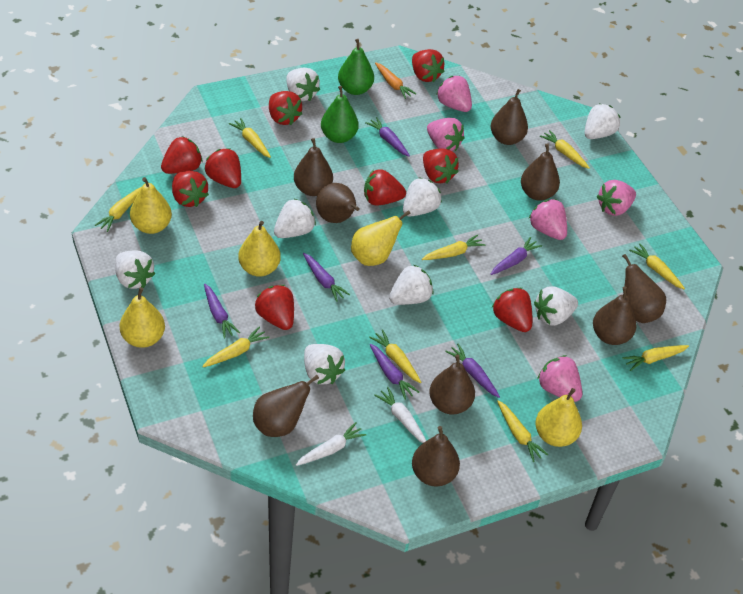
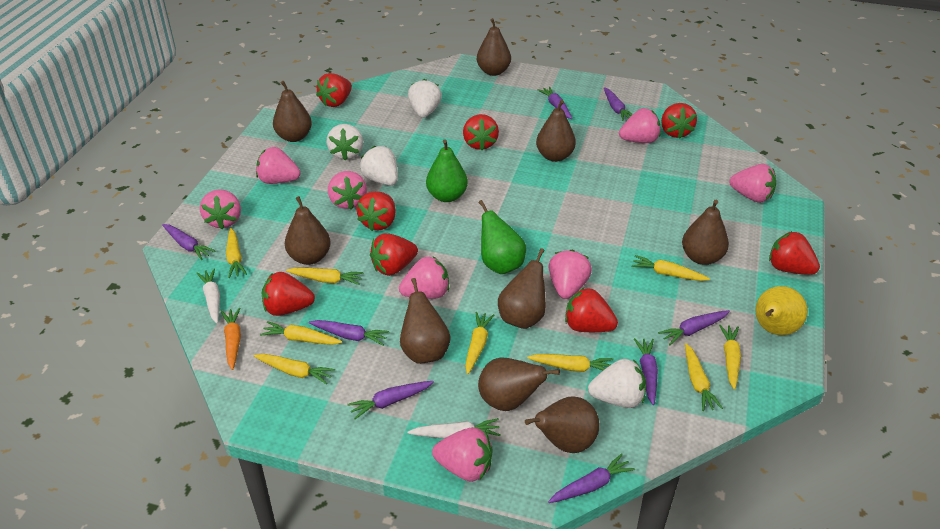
pink strawberry: [427,118,464,151] [436,76,472,112] [529,199,567,240] [537,355,582,402] [597,180,636,216] = 5 -> [200,189,241,229] [256,147,301,184] [328,171,367,209] [399,256,449,299] [432,427,493,482] [548,249,592,299] [619,108,661,143] [729,164,776,203] = 8
purple carrot: [204,284,240,339] [303,253,350,302] [365,117,410,157] [369,344,419,400] [445,344,500,398] [490,237,542,275] = 6 -> [162,224,215,260] [309,320,389,345] [347,381,434,419] [537,86,572,119] [548,453,635,503] [604,87,633,121] [634,338,658,405] [658,310,730,345] = 8
red strawberry: [161,136,203,174] [172,171,209,207] [205,148,241,188] [255,285,294,330] [269,91,302,125] [364,169,406,205] [412,49,444,82] [423,149,459,183] [492,288,532,332] = 9 -> [262,272,315,316] [316,73,352,107] [357,192,396,231] [370,233,418,276] [463,114,499,150] [565,288,618,332] [661,103,697,139] [769,231,820,275] = 8
white strawberry: [115,251,155,289] [274,198,316,238] [286,68,320,101] [304,344,345,385] [389,264,433,305] [403,177,442,216] [534,286,578,326] [585,104,621,139] = 8 -> [326,124,363,161] [360,146,398,186] [408,79,442,118] [588,359,646,408] = 4
yellow pear: [119,287,165,348] [130,177,172,234] [238,221,281,277] [351,210,411,266] [535,388,582,447] = 5 -> [755,286,808,335] = 1

